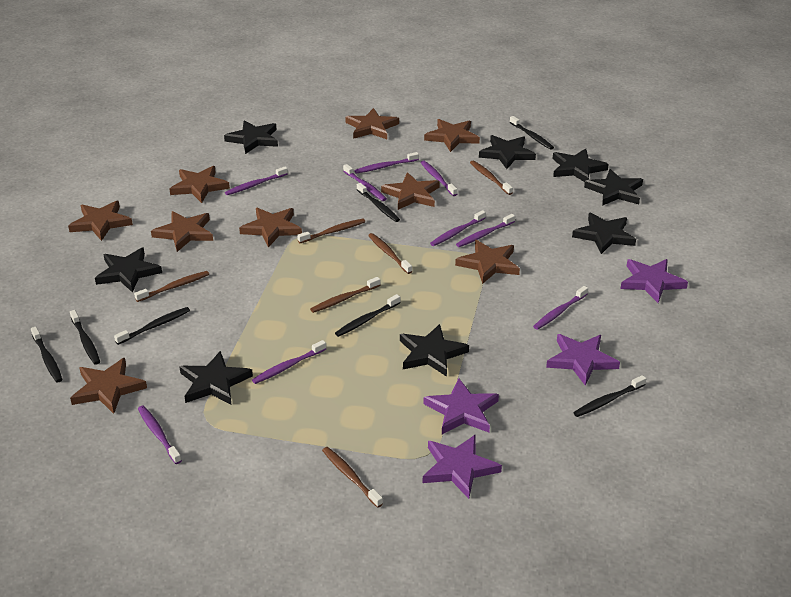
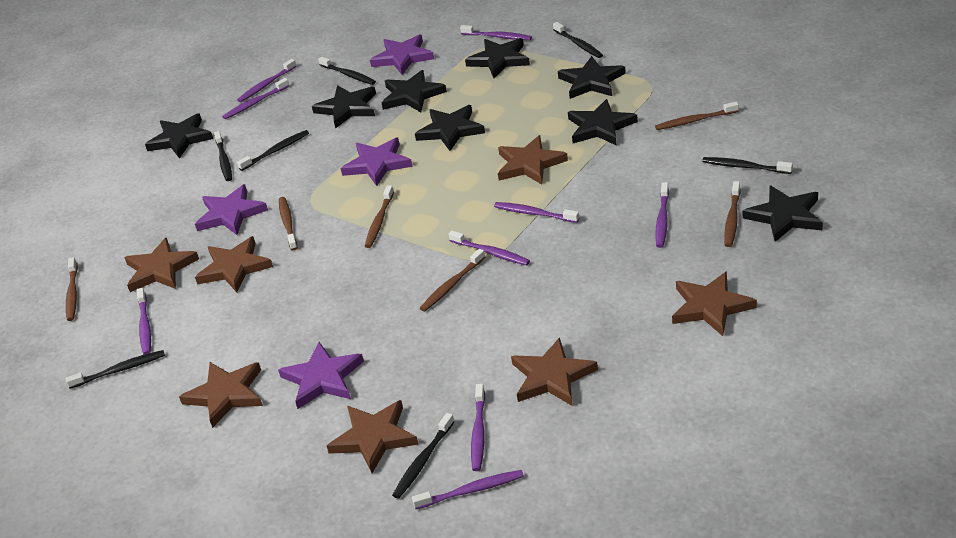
brown star: [68,201,133,241] [70,358,147,414] [151,211,213,252] [169,166,230,203] [239,208,302,247] [345,108,399,139] [381,172,440,210] [424,119,480,152] [455,240,520,284] = 9 -> [124,238,199,292] [179,362,263,428] [195,236,273,292] [327,400,418,473] [498,135,568,185] [511,337,598,406] [672,272,757,336] = 7

